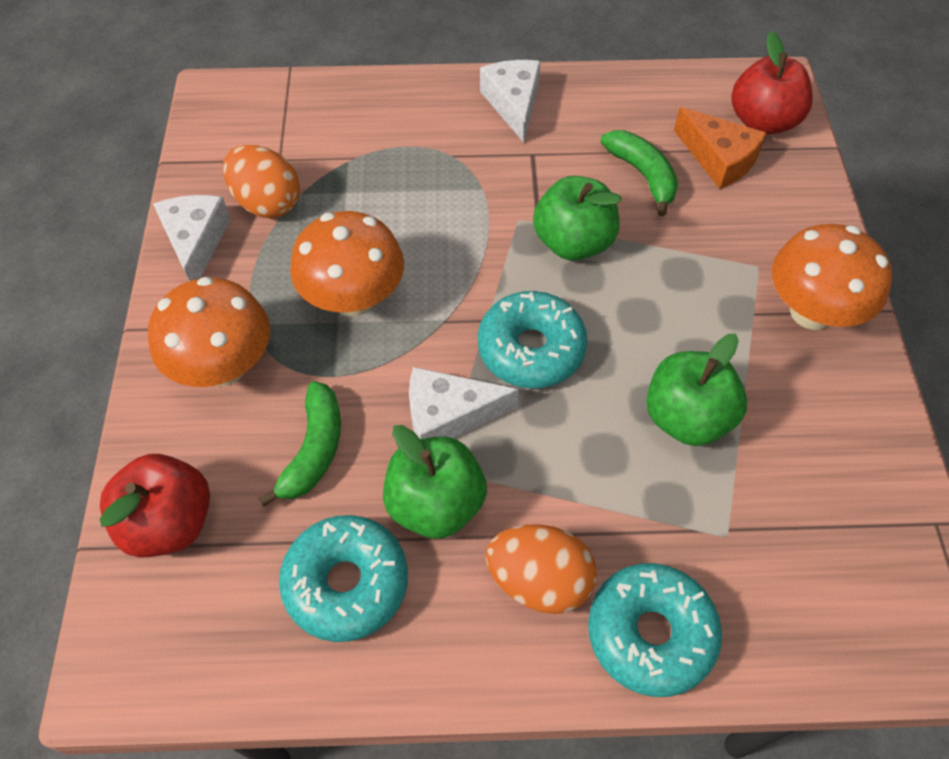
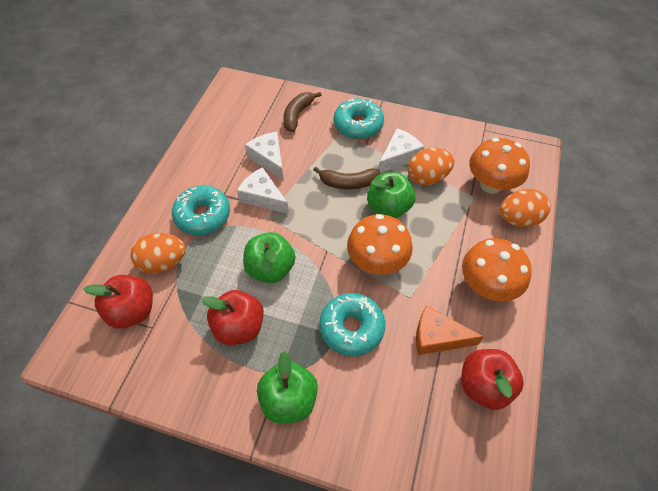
brown banana: none = 0 -> [283,92,322,132] [313,167,380,190] = 2
green banana: [258,381,341,507] [600,130,678,216] = 2 -> none = 0
orange egg: [223,145,300,218] [486,524,597,614] = 2 -> [131,233,186,273] [408,148,454,186] [500,189,551,227] = 3
red apple: [99,454,210,558] [731,31,813,135] = 2 -> [84,275,153,329] [202,290,264,345] [461,349,524,410] = 3

